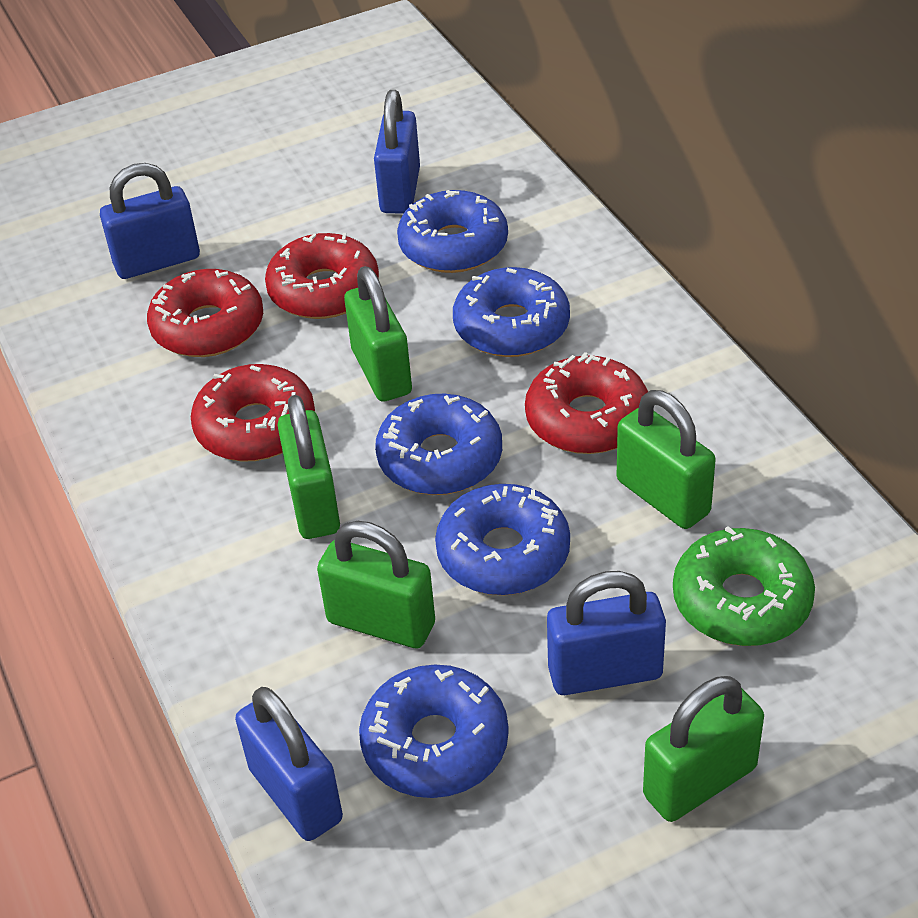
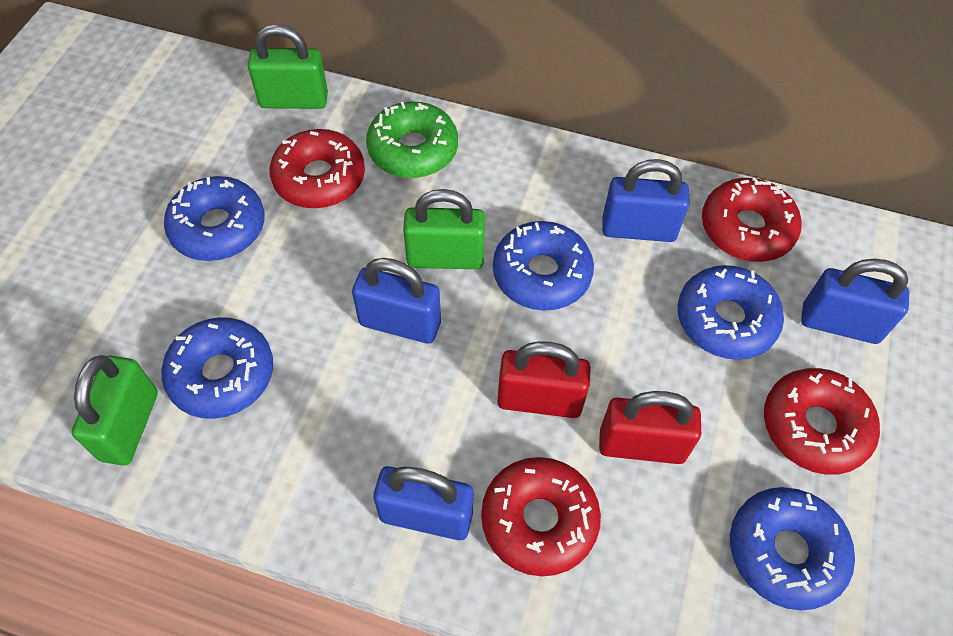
green padlock: [278,395,340,539] [317,521,435,649] [344,266,412,402] [617,390,716,529] [643,676,764,822] = 5 -> [71,355,158,466] [248,24,328,109] [403,189,485,269] = 3
red padlock: none = 0 -> [497,341,591,418] [599,391,701,464] = 2

